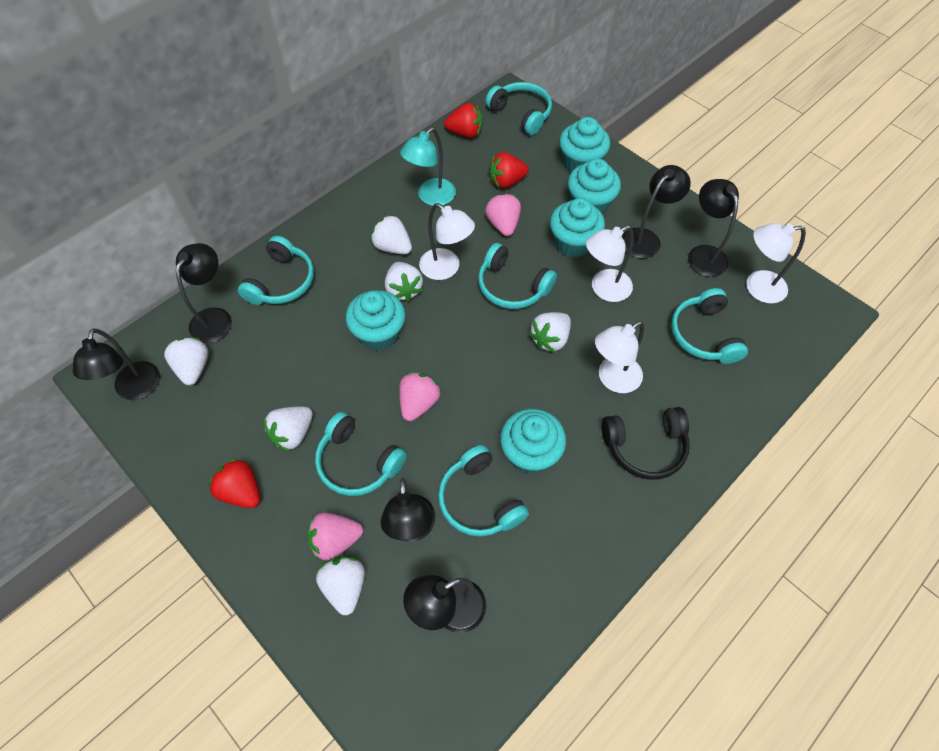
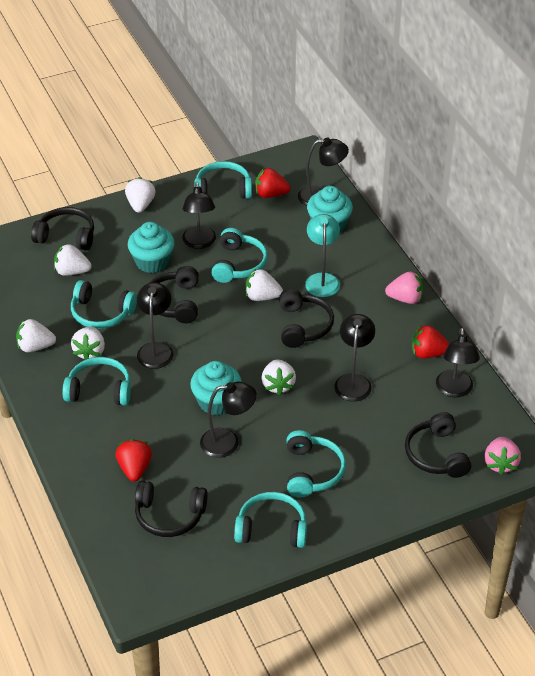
black headphones: [602,407,690,480] = 1 -> [31,207,94,251] [135,481,208,537] [150,266,199,323] [279,289,334,348] [405,412,471,478] = 5
pink strawberry: [307,512,363,560] [399,372,441,421] [485,193,521,236] = 3 -> [385,272,424,304] [484,437,521,475] = 2
turquoise cupcake: [346,290,406,350] [500,409,566,474] [550,198,605,257] [559,117,610,173] [568,159,621,214] = 5 -> [128,222,175,273] [190,361,242,415] [307,186,353,234] = 3
white lamp: [419,203,475,280] [586,225,634,302] [595,321,644,393] [746,223,806,304] = 4 -> none = 0

